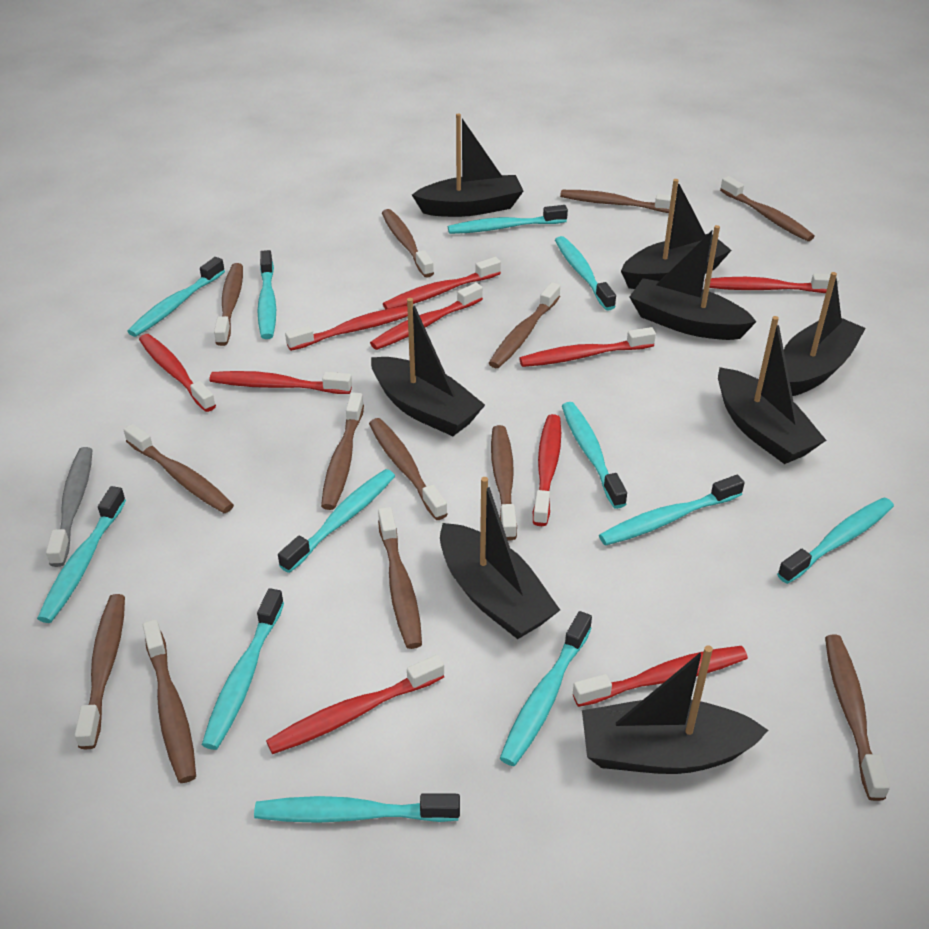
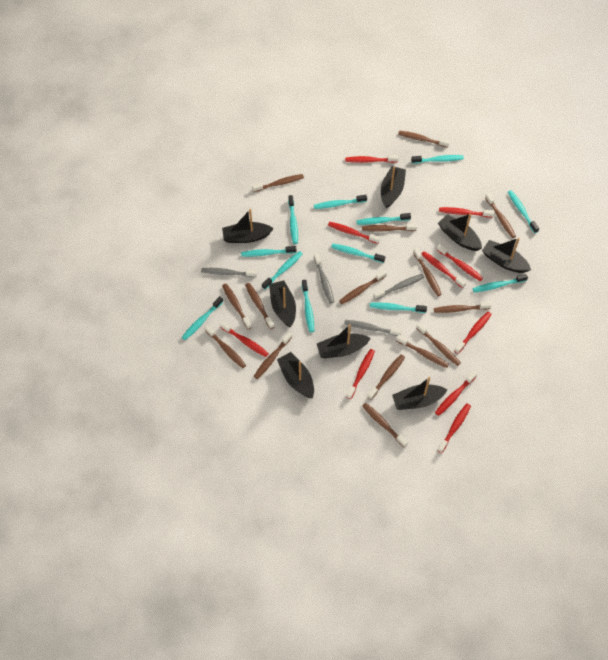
brown toothbrush: [75,594,125,749] [124,424,234,513] [143,619,196,783] [214,263,243,346] [321,392,364,510] [369,418,448,520] [378,507,422,649] [382,209,434,277] [489,282,560,368] [491,425,517,541] [560,190,671,213] [720,176,815,241] [825,635,890,801] = 13 -> [205,325,246,368] [222,284,252,329] [245,283,274,329] [252,174,304,192] [254,332,292,379] [339,270,387,304] [362,224,417,232] [362,403,408,447] [367,354,405,400] [396,335,449,368] [398,131,450,148] [413,248,442,296] [416,323,461,366] [434,302,491,313] [485,193,516,238] = 15
grey toothbrush: [46,447,92,567] = 1 -> [201,268,257,277] [314,253,334,303] [344,320,402,336] [373,274,424,300] = 4

